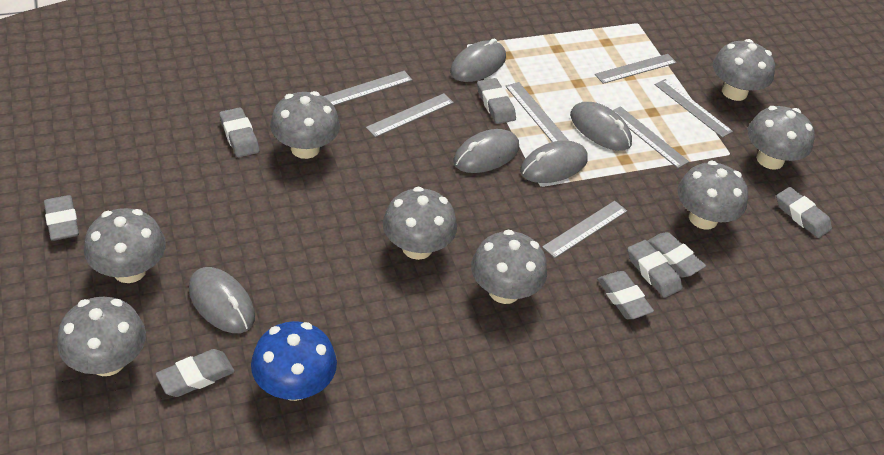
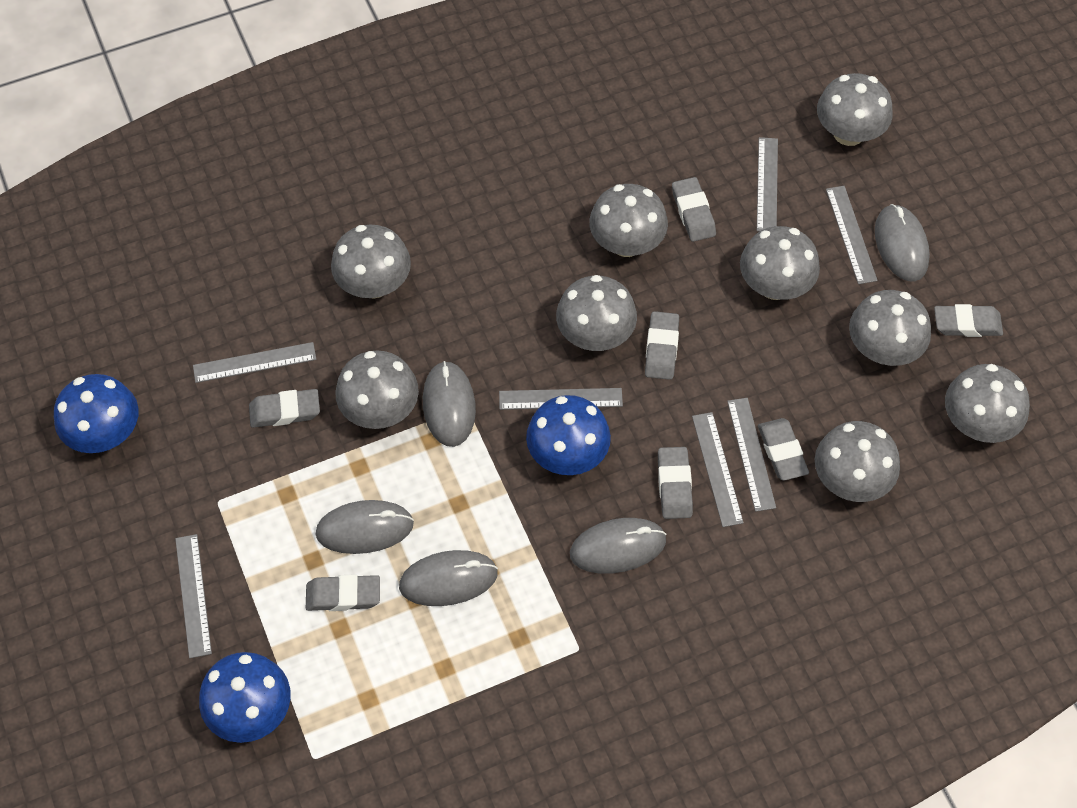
blue mushroom: [251,321,337,401] = 1 -> [54,374,138,453] [199,652,291,743] [526,395,611,475] = 3
grey eraser: [44,195,79,241] [156,349,235,397] [219,107,259,157] [477,78,516,124] [597,271,654,319] [628,240,682,298] [648,232,706,277] [776,187,832,238] = 8 -> [249,389,320,428] [306,574,380,611] [645,311,679,380] [658,447,693,519] [672,177,716,242] [758,418,809,481] [934,304,1003,337] = 7
grey mushroom: [57,297,146,376] [84,208,166,283] [270,91,340,159] [383,187,457,260] [471,230,547,304] [677,161,748,230] [713,39,775,101] [748,106,815,170] = 8 -> [331,225,411,299] [335,350,419,429] [556,275,637,351] [589,184,668,257] [740,226,820,300] [815,421,900,502] [817,73,893,146] [849,290,931,366] [945,364,1030,443] = 9

